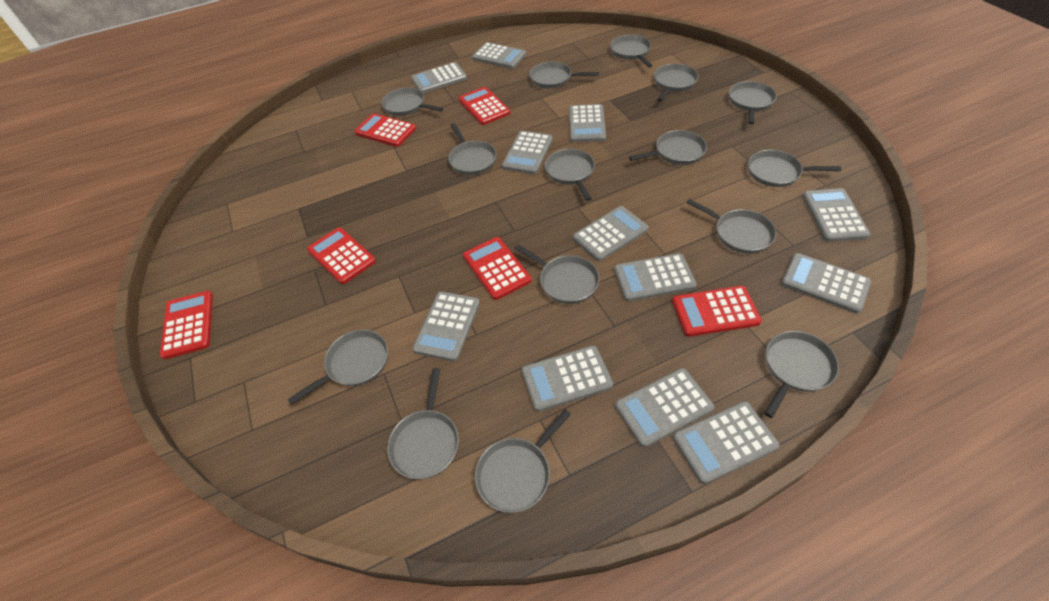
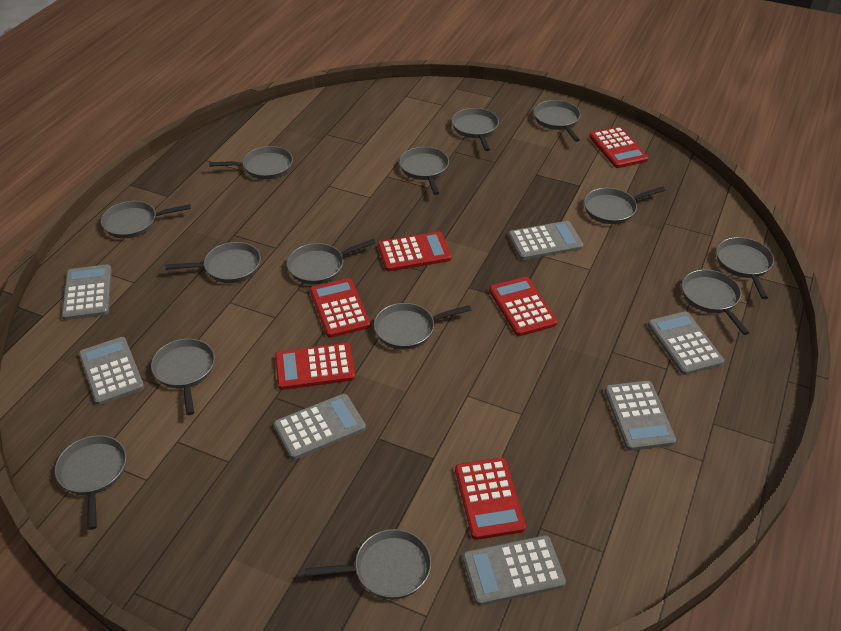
grey calculator: [411,62,467,93] [413,292,480,361] [472,42,526,69] [502,131,553,174] [522,346,613,412] [569,104,606,142] [573,206,649,261] [614,253,697,301] [615,368,714,447] [673,401,780,484] [781,253,871,314] [802,188,870,242] = 12 -> [62,264,112,320] [79,337,144,405] [274,394,366,460] [463,535,566,606] [508,221,583,260] [605,381,676,451] [648,311,724,375] = 7
grey pan: [287,330,388,405] [382,88,443,116] [387,368,459,479] [449,123,496,175] [475,409,571,513] [514,244,599,304] [529,62,599,88] [545,149,595,201] [610,35,653,67] [629,130,707,165] [654,64,698,102] [686,199,776,254] [729,81,777,125] [748,150,841,187] [764,331,839,418] = 15 -> [55,435,127,530] [101,201,191,238] [151,338,215,415] [165,242,261,283] [209,146,293,179] [287,239,376,284] [305,529,431,599] [374,303,471,349] [399,147,449,195] [452,108,499,151] [534,100,581,142] [584,186,665,224] [682,269,750,335] [716,237,774,299] = 14

